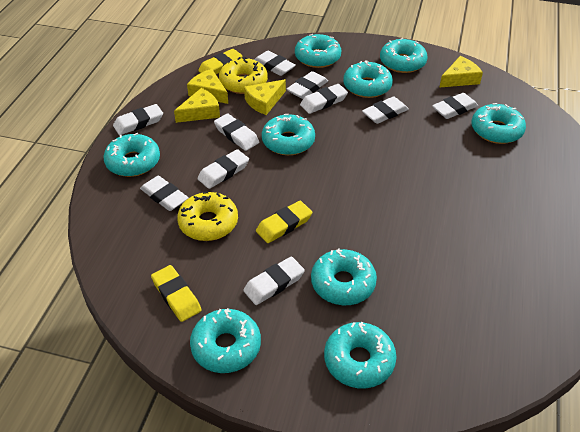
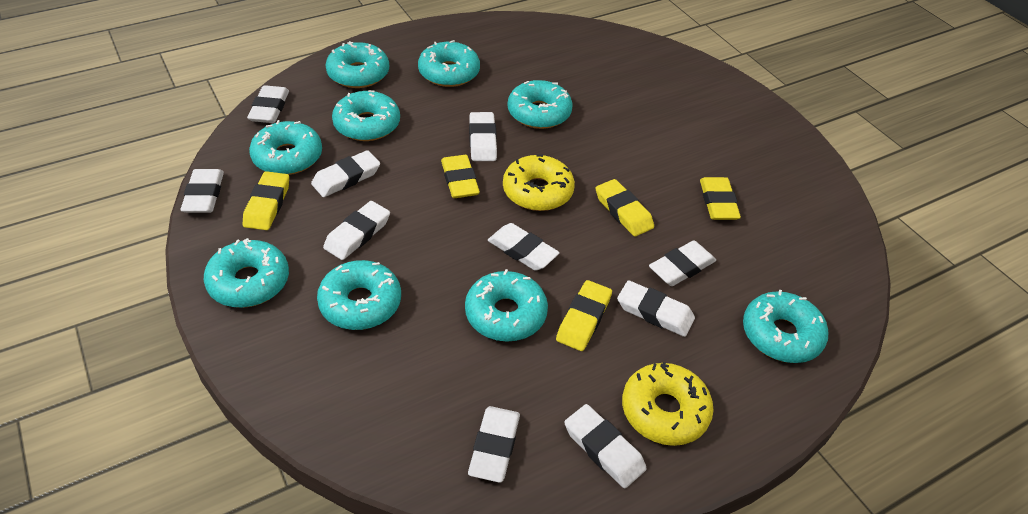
yellow cheese: [174,88,220,123] [187,69,228,104] [244,79,286,115] [439,56,483,88] = 4 -> none = 0
yellow eraser: [151,265,201,322] [198,49,242,74] [256,201,312,243] = 3 -> [243,171,289,230] [441,155,480,198] [556,280,612,351] [596,179,654,236] [700,177,741,220] = 5

